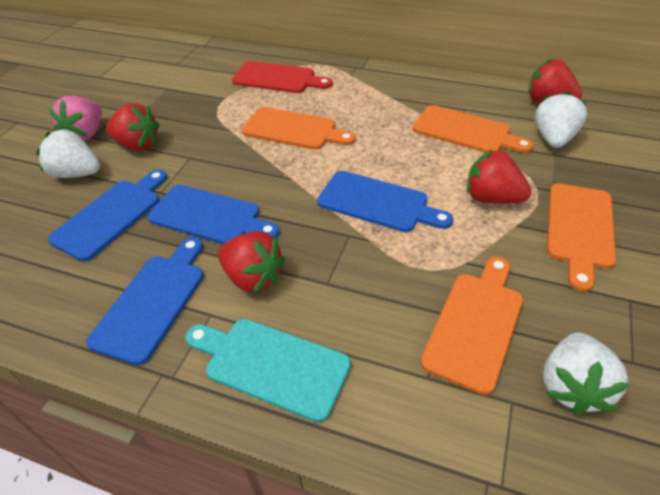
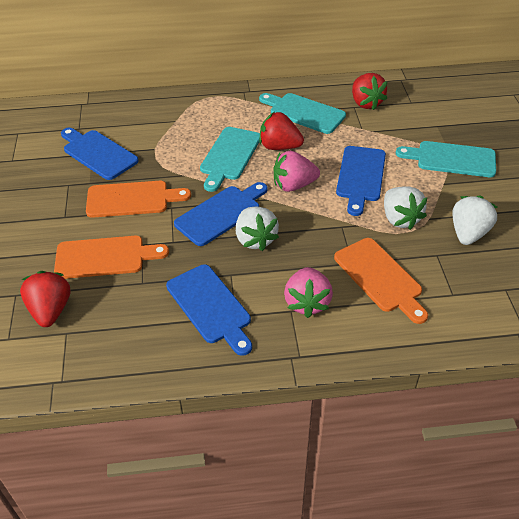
orange cutting board: [242,107,356,150] [413,105,534,153] [420,256,523,395] [547,184,616,292] = 4 -> [54,236,169,279] [86,181,191,218] [334,238,428,324] = 3
pink strawberry: [49,96,102,141] = 1 -> [273,151,320,192] [284,267,333,318] = 2
red cutting board: [232,61,333,93] = 1 -> none = 0
red strawberry: [106,103,160,151] [217,231,285,293] [467,149,532,204] [528,58,582,103] = 4 -> [20,271,70,327] [260,112,304,150] [352,73,387,110] = 3
turquoise cutting board: [185,319,351,422] = 1 -> [200,127,260,192] [259,93,346,134] [396,141,496,177] = 3

